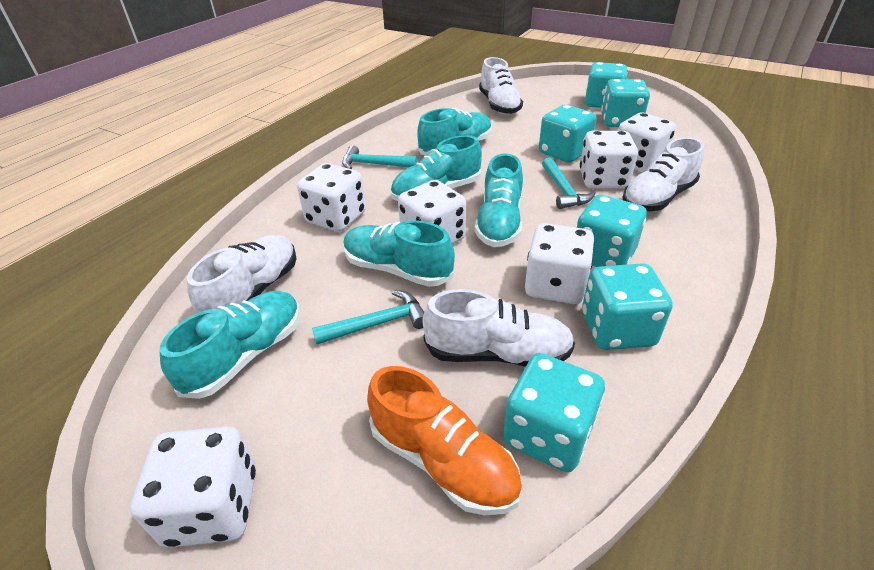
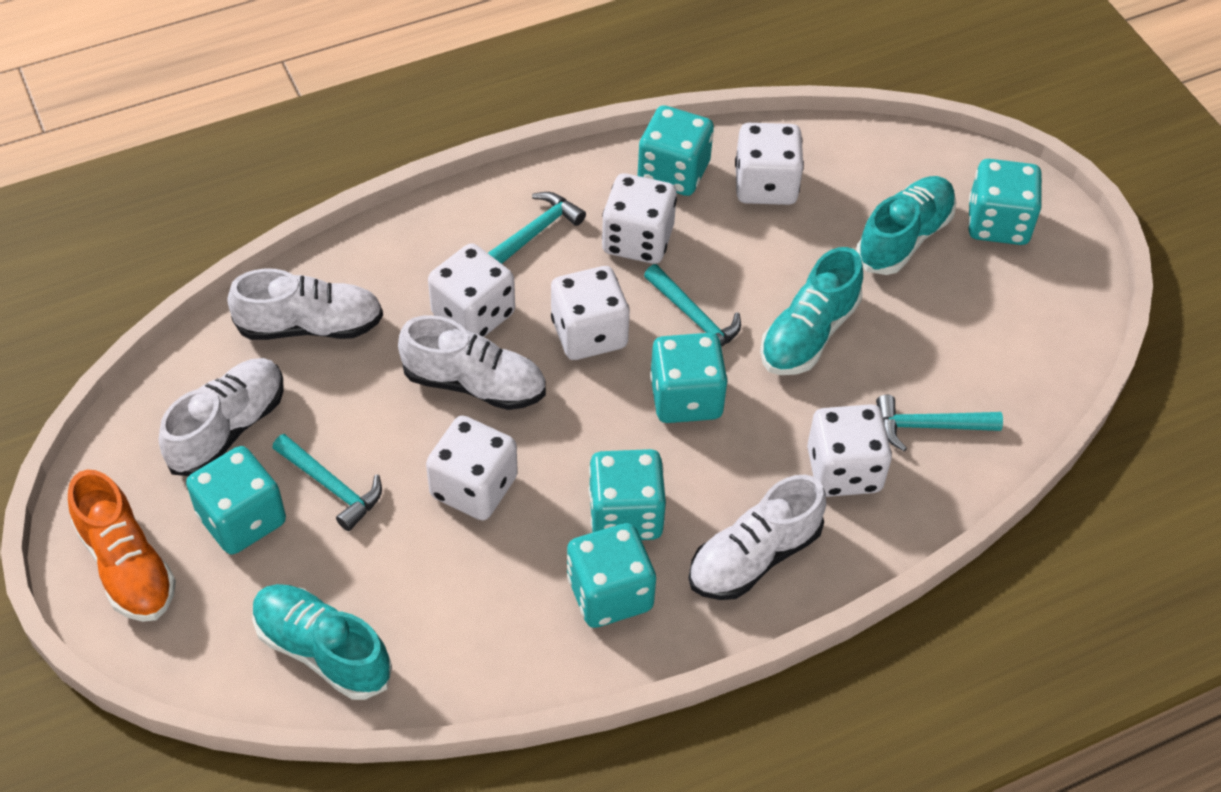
turquoise hammer: [312,290,424,345] [342,145,417,169] [542,158,596,209] = 3 -> [272,434,382,531] [488,192,586,264] [644,264,741,347] [876,395,1003,451] = 4
turquoise shoe: [160,291,300,399] [343,220,455,287] [390,135,482,201] [417,108,492,155] [475,153,523,247] = 5 -> [252,584,392,700] [760,247,863,375] [856,176,957,275] = 3

